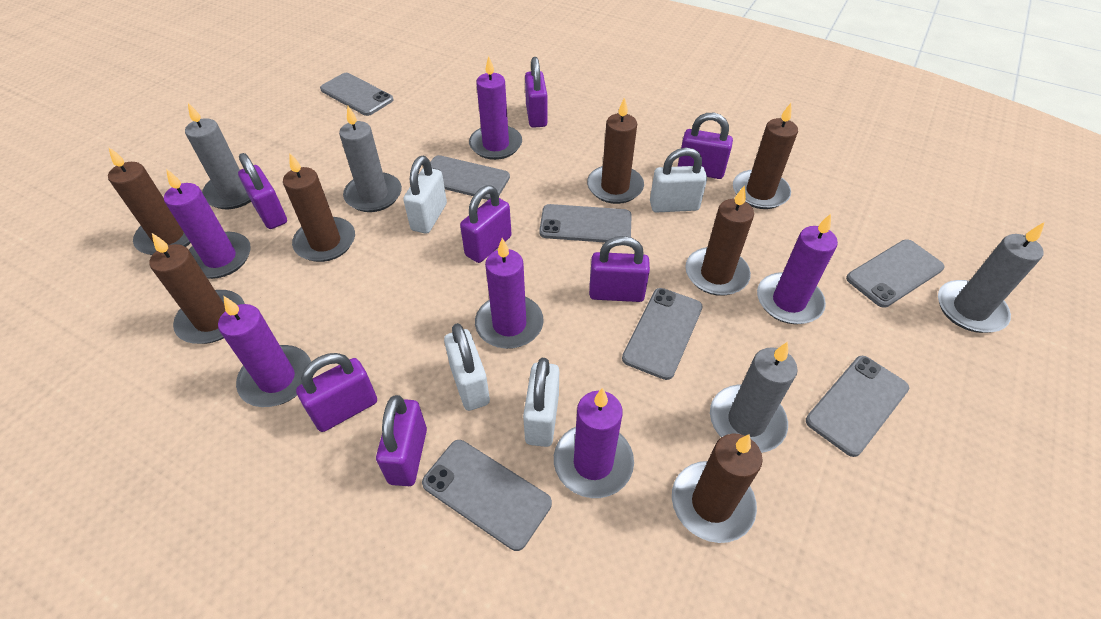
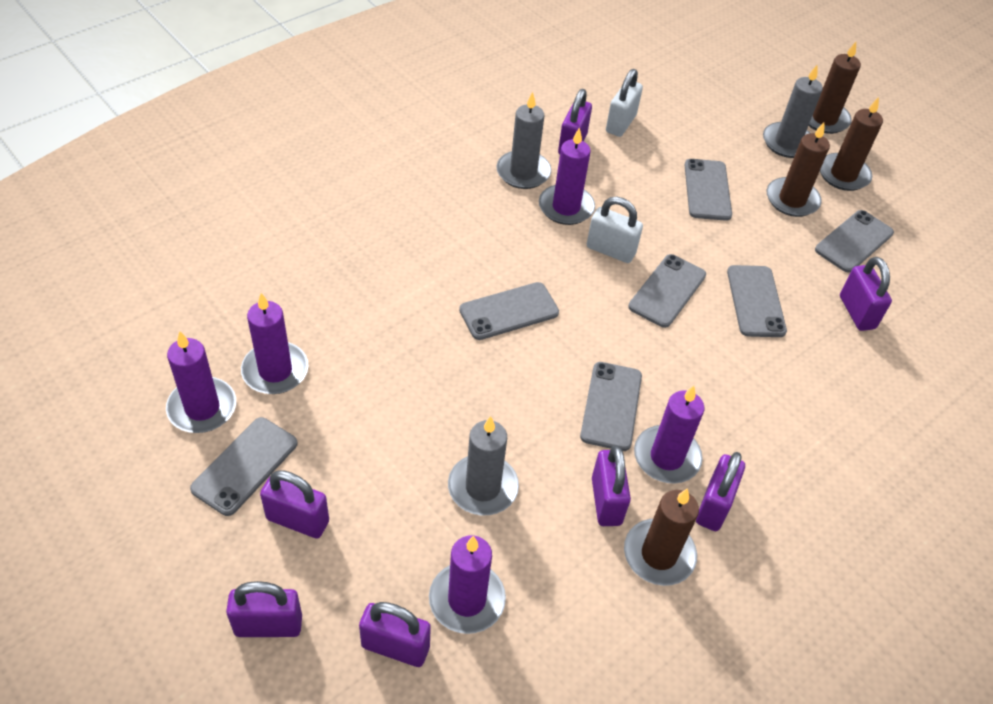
brown candle: [108,147,190,255] [149,233,245,344] [283,153,355,262] [587,97,644,204] [672,434,763,543] [685,185,754,296] [733,103,798,209] = 7 -> [624,488,699,586] [767,122,830,217] [809,42,861,134] [820,97,883,191] = 4
grey candle: [185,103,251,209] [339,106,402,212] [710,342,798,453] [938,222,1045,333] = 4 -> [448,416,519,515] [496,92,551,189] [763,65,823,158] = 3
purple candle: [164,169,251,279] [218,296,311,407] [469,56,522,160] [475,238,544,349] [554,388,634,498] [757,214,838,324] = 6 -> [166,331,236,433] [241,293,308,394] [429,535,506,634] [539,127,595,225] [634,386,704,484] = 5
white padlock: [403,156,447,234] [444,323,490,411] [523,358,559,447] [650,148,707,213] = 4 -> [587,197,643,263] [606,69,643,137] = 2

